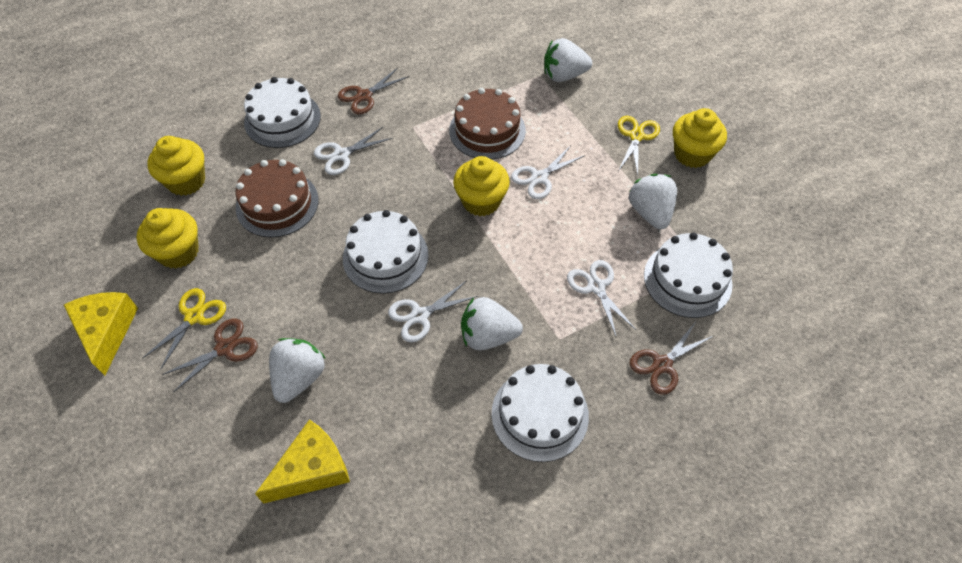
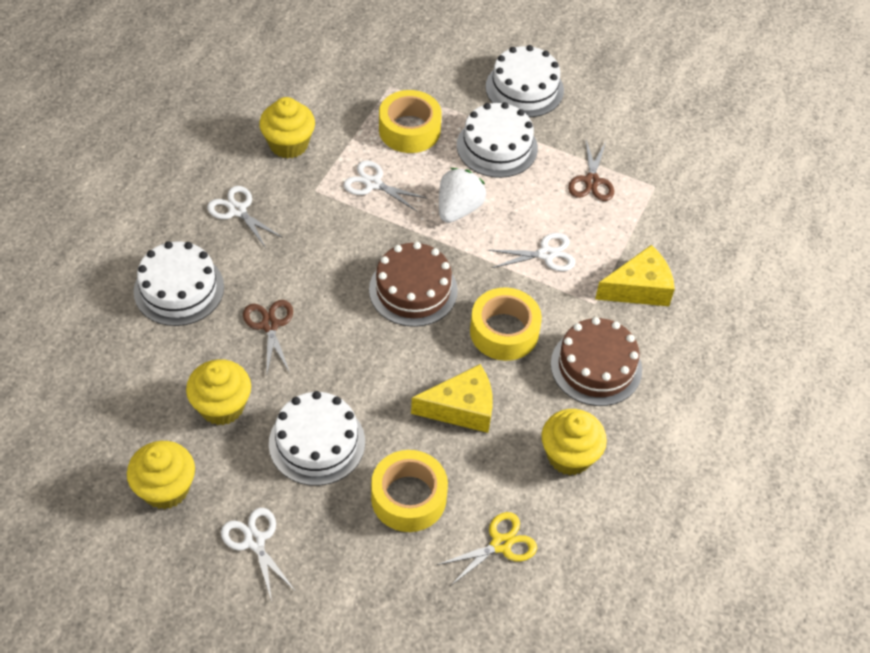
brown scissors: [162,319,258,393] [338,68,409,114] [629,323,713,395] = 3 -> [243,300,293,373] [568,140,614,201] = 2
white strawberry: [269,338,326,403] [461,297,523,350] [544,38,592,82] [629,174,677,230] = 4 -> [439,168,486,223] = 1
yellow scissors: [142,288,226,369] [618,116,660,175] = 2 -> [437,512,537,586] = 1
yellow tape: none = 0 -> [371,450,448,532] [379,90,442,153] [470,287,542,361] = 3

